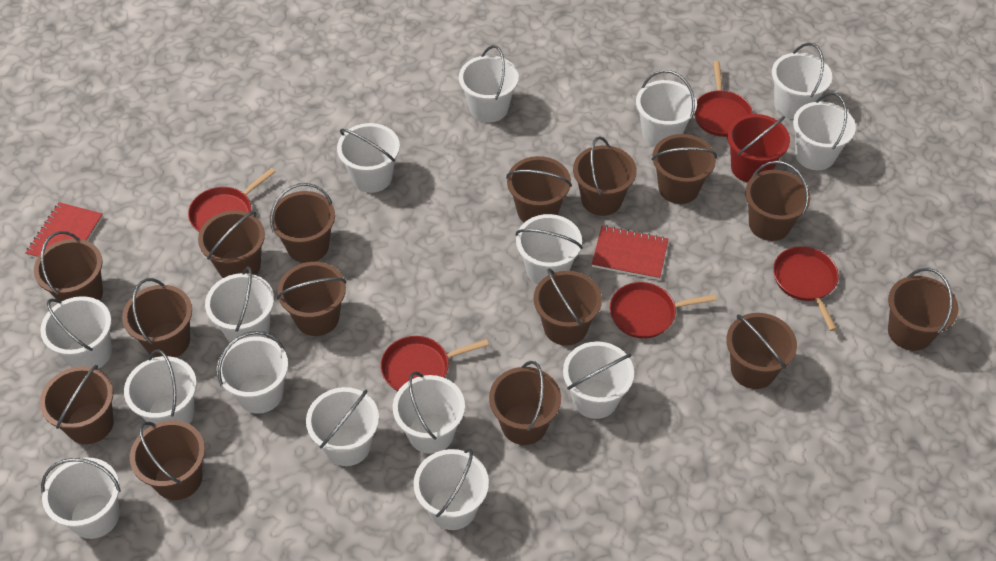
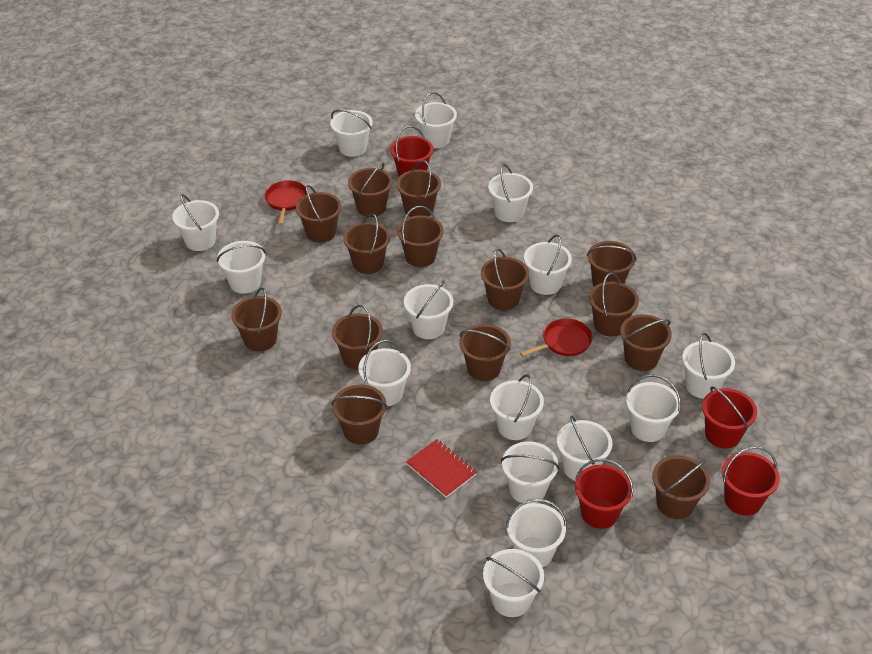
brown bucket: [34,231,103,301] [40,365,114,444] [122,278,192,358] [130,420,205,500] [198,210,265,278] [270,183,335,263] [277,262,347,336] [489,361,561,445] [506,156,572,223] [534,268,602,346] [573,136,637,216] [651,134,717,204] [726,313,797,389] [745,161,810,241] [888,268,958,351] = 15 -> [231,288,282,352] [296,185,342,243] [331,385,387,445] [332,305,383,370] [343,213,390,274] [348,162,393,217] [396,160,441,217] [397,206,444,267] [459,324,511,381] [481,249,529,310] [587,241,637,287] [589,273,639,336] [620,314,672,371] [652,456,710,519] = 14
red bucket: [727,114,790,183] = 1 -> [390,126,433,177] [575,459,633,529] [702,387,757,449] [722,446,780,516] = 4
red notebook: [26,202,103,258] [592,225,669,280] = 2 -> [406,439,477,498] = 1
red pan: [188,168,276,232] [381,336,489,391] [609,282,717,339] [694,61,753,137] [773,246,839,331] = 5 -> [264,180,307,225] [520,318,593,357] = 2

